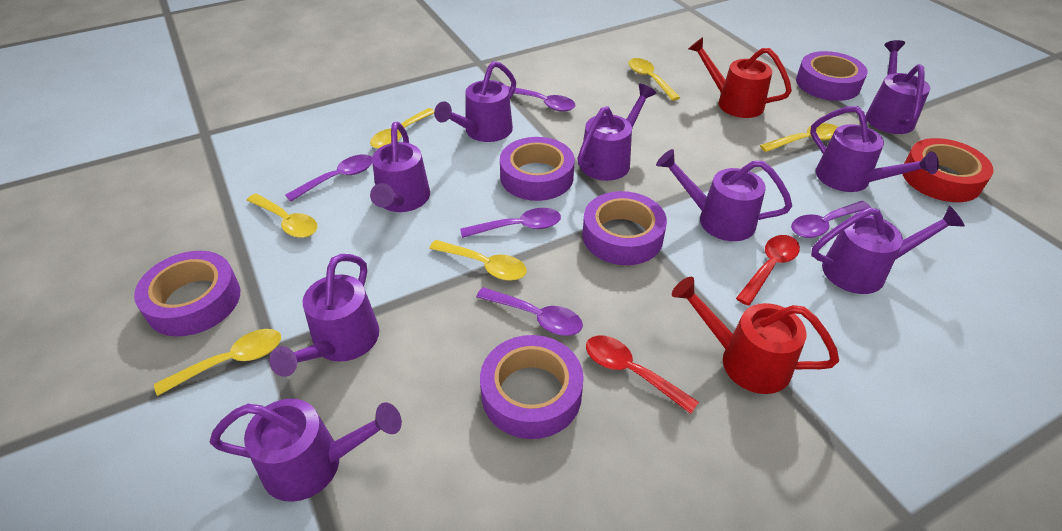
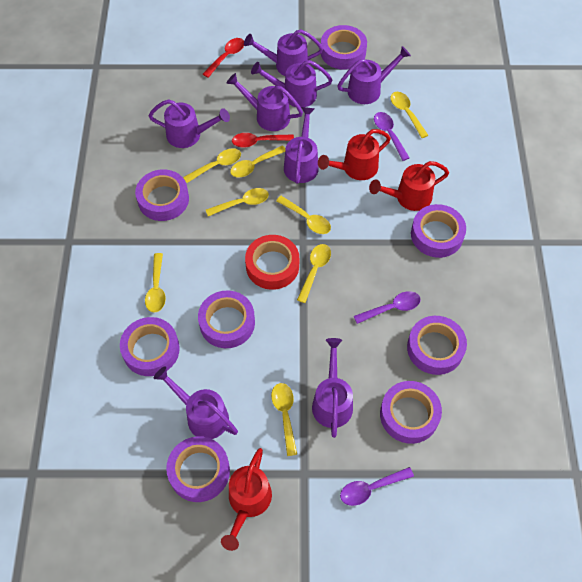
purple spoon: [285,154,372,202] [460,208,561,238] [476,287,583,336] [507,86,576,112] [791,201,871,238] = 5 -> [340,467,414,506] [354,291,421,324] [374,112,409,161] = 3
purple tape: [134,251,240,337] [480,335,584,439] [500,137,574,201] [583,191,667,265] [796,51,868,101] = 5 -> [120,317,180,376] [135,170,189,221] [166,436,230,502] [198,291,255,348] [321,25,367,70] [380,381,442,444] [407,316,467,375] [411,204,466,258] = 8
purple watering can: [210,399,402,502] [269,254,379,377] [370,122,430,212] [434,61,516,142] [577,84,656,181] [656,149,792,241] [810,106,939,192] [811,206,965,294] [866,40,930,134] = 9 -> [148,99,230,148] [154,366,238,439] [226,73,303,131] [244,29,323,76] [251,60,332,107] [284,107,319,184] [312,338,353,438] [337,46,411,104] = 8
red watering can: [672,277,839,394] [688,37,792,118] = 2 -> [221,448,272,551] [318,129,391,180] [369,161,449,211] = 3
yellow spoon: [154,329,281,396] [247,194,318,238] [370,108,435,149] [429,240,527,281] [628,58,681,101] [760,123,838,152] = 6 -> [145,253,166,313] [183,148,241,183] [206,188,269,216] [230,146,286,178] [271,383,297,456] [276,196,331,234] [297,244,331,303] [390,92,428,138] = 8

